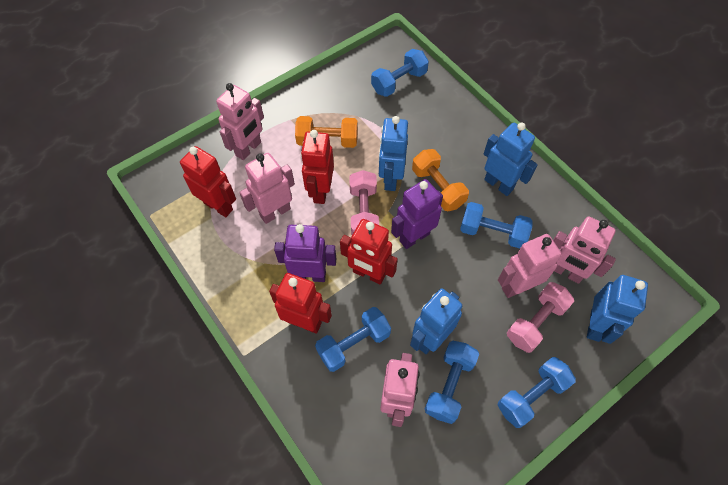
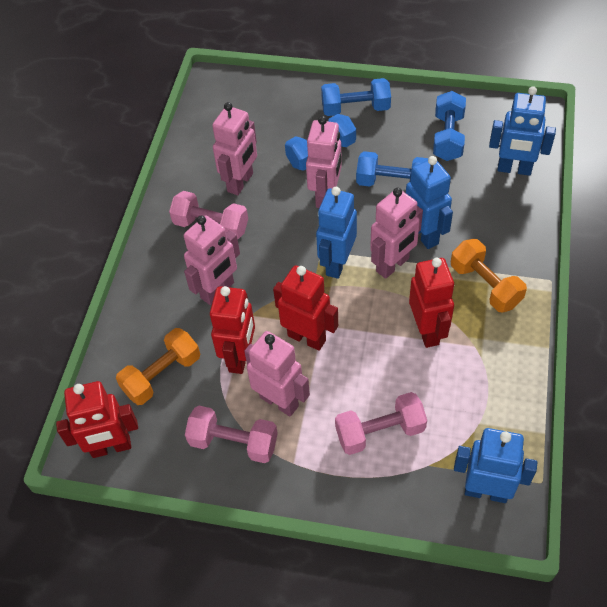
blue dumbbell: [315,307,391,372] [371,49,429,97] [425,341,479,424] [460,202,533,249] [498,357,576,428] = 5 -> [285,114,356,171] [321,78,391,116] [356,151,429,187] [433,91,466,161] = 4
pink dumbbell: [349,170,379,235] [507,282,574,353] = 2 -> [169,191,248,239] [185,406,278,463] [335,392,427,455] = 3
purple robot: [274,224,336,282] [391,179,443,249] = 2 -> none = 0

